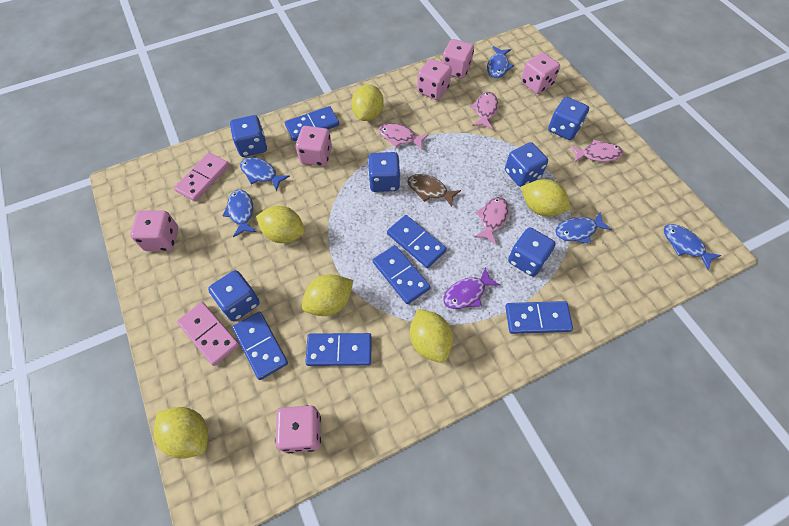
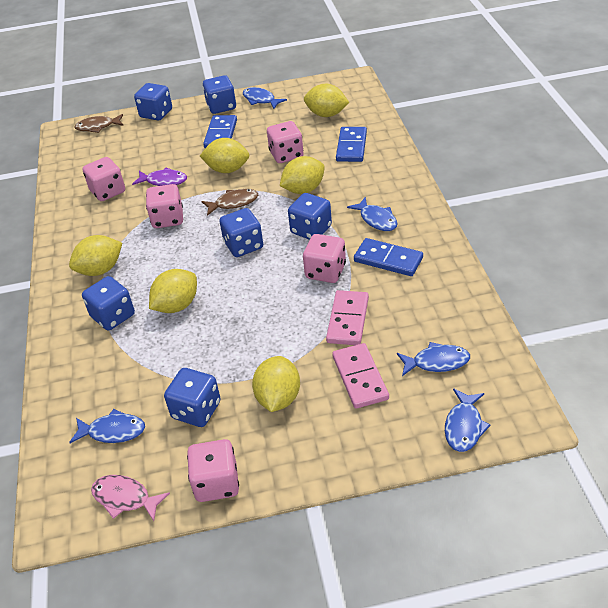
blue domino: [232,312,288,380] [285,106,339,141] [305,333,372,366] [373,245,430,304] [387,215,447,268] [505,301,573,334] = 6 -> [203,115,237,148] [336,127,367,162] [354,238,423,276] = 3
brown fish: [408,174,461,207] = 1 -> [74,114,123,133] [202,189,258,216] = 2
pink dice: [130,211,178,251] [275,405,321,453] [296,126,332,167] [417,59,452,100] [442,39,474,79] [521,52,560,94] = 6 -> [83,157,125,201] [146,184,183,228] [187,439,239,502] [267,121,304,163] [303,234,346,283] = 5
pink fish: [378,123,429,150] [470,92,498,129] [474,197,509,245] [570,139,623,163] = 4 -> [91,475,170,521] = 1

